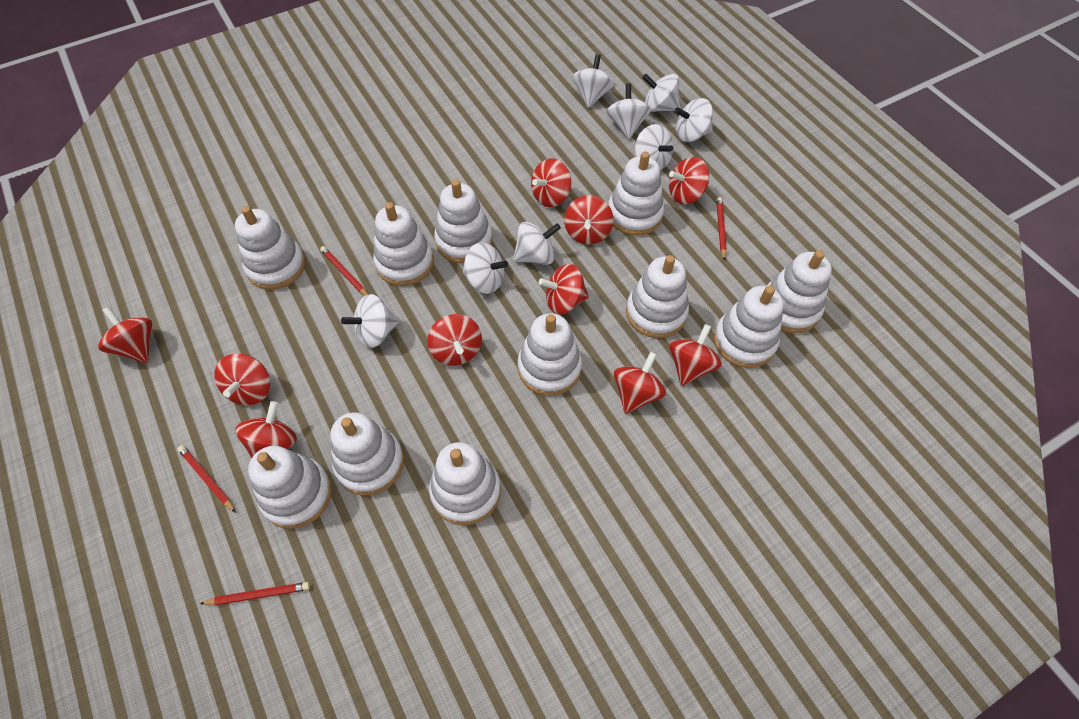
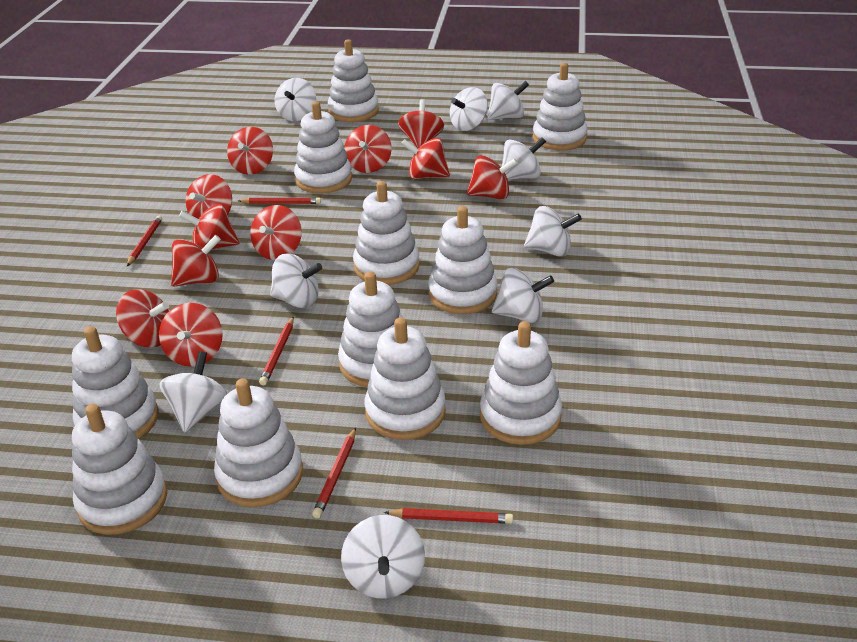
red pencil: [178,445,236,513] [200,582,310,605] [320,246,368,296] [716,197,727,261] = 4 -> [127,216,162,266] [238,197,321,204] [259,317,294,386] [312,427,356,518] [384,508,513,524] = 5
red spinning top: [98,306,153,363] [214,354,270,405] [235,401,297,458] [427,314,482,366] [531,158,571,207] [539,264,589,315] [564,195,613,245] [614,352,666,414] [669,157,709,204] [669,324,722,386] = 10 -> [116,289,169,347] [159,303,223,367] [171,235,221,287] [179,204,240,250] [186,174,232,219] [227,127,273,175] [250,205,302,260] [344,125,392,173] [398,99,444,148] [401,138,450,179] [467,155,518,200] = 11
white spinning top: [341,294,399,348] [463,242,508,294] [513,222,561,265] [573,54,615,108] [607,83,651,139] [635,124,673,170] [642,74,680,112] [675,98,713,142] = 8 -> [159,351,228,433] [270,254,322,308] [275,78,316,121] [341,515,425,598] [450,87,488,131] [487,81,529,120] [492,268,554,323] [502,137,546,180] [524,206,582,257] = 9

